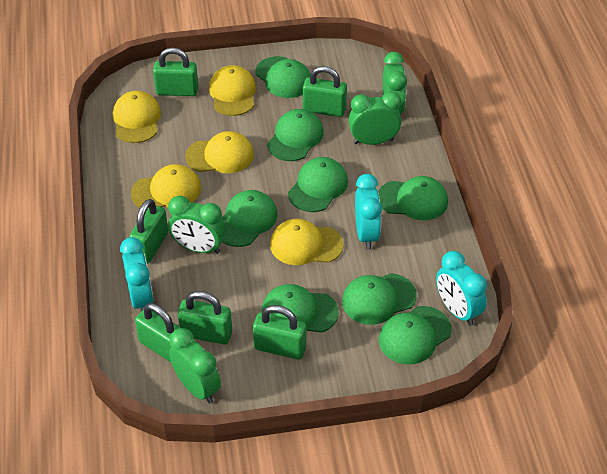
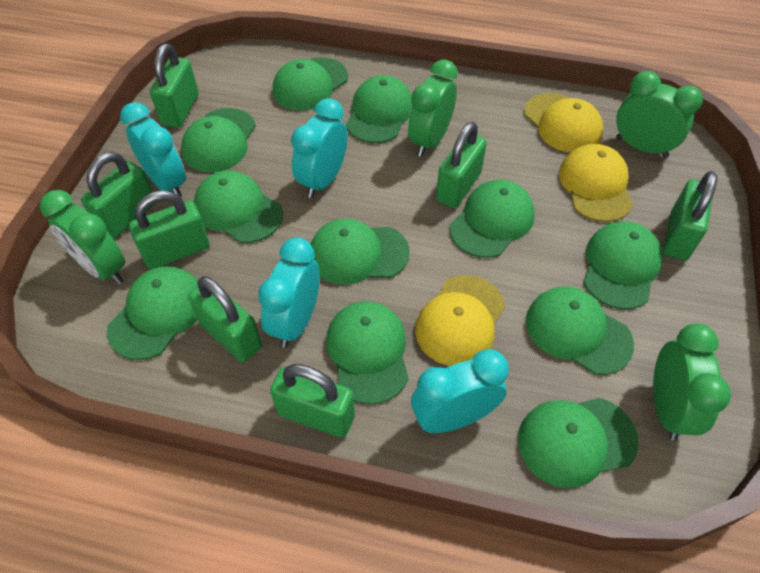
green cap: [222,190,278,247] [255,56,311,98] [262,284,339,332] [267,109,324,161] [288,157,348,212] [342,273,417,325] [378,176,448,220] [379,306,452,364] = 8 -> [107,266,198,360] [181,108,256,172] [193,170,283,243] [273,57,348,110] [311,219,410,285] [326,301,409,404] [346,75,412,143] [450,180,535,258] [518,398,638,488] [526,287,634,375] [583,222,663,309] = 11
green padlock: [129,199,168,264] [135,303,181,362] [153,48,198,96] [178,291,232,344] [253,305,306,359] [303,66,347,117] = 6 -> [81,152,156,239] [129,190,210,269] [150,44,199,128] [188,276,262,362] [270,364,355,438] [436,122,487,208] [663,171,717,261] = 7
turquoise clock: [120,237,154,312] [355,174,382,250] [436,251,487,326] = 3 -> [120,102,186,197] [258,237,320,348] [291,98,348,198] [411,349,509,433] = 4
yellow cap: [113,91,161,143] [131,164,201,208] [185,131,254,173] [209,65,256,116] [270,219,344,265] = 5 -> [415,275,505,366] [524,93,603,153] [559,144,633,222] = 3

